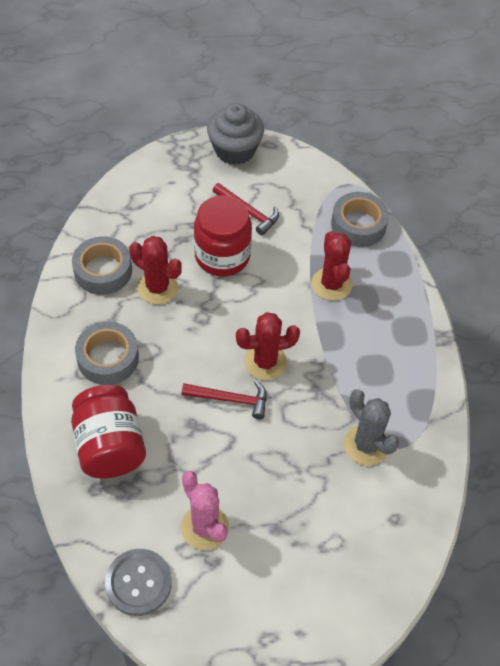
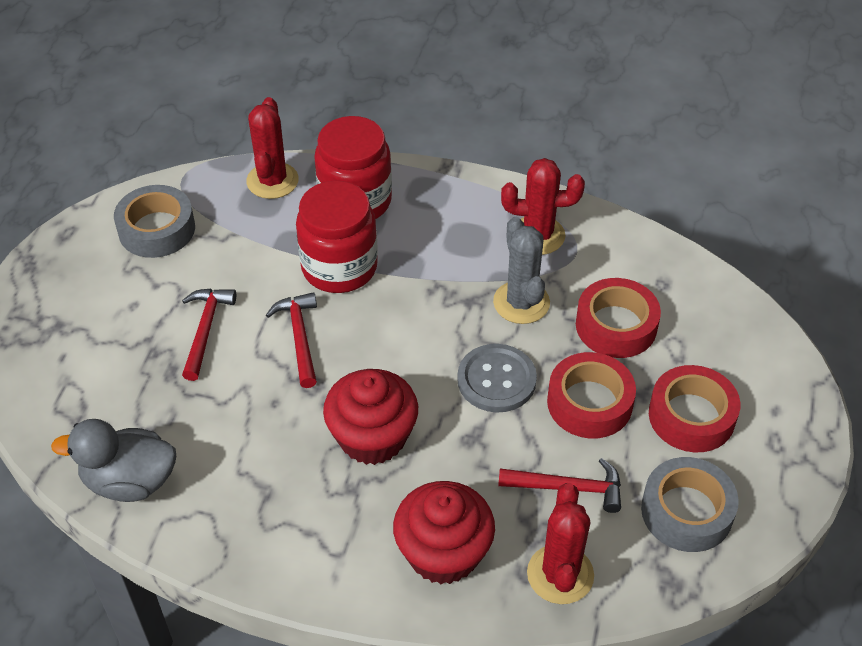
grey cupcake: [207,103,264,165] = 1 -> none = 0
grey duck: none = 0 -> [51,419,176,502] = 1
grey tape: [72,236,132,295] [75,322,139,385] [331,192,389,247] = 3 -> [114,185,195,258] [641,457,739,552] = 2
pink cactus: [181,471,229,550] = 1 -> none = 0
red cupcake: none = 0 -> [323,369,418,465] [393,481,495,584] = 2
red hammer: [182,380,267,419] [212,183,279,236] = 2 -> [182,289,236,381] [266,292,317,388] [498,458,621,513] = 3
red tape: none = 0 -> [547,352,636,438] [576,278,661,358] [649,365,740,452] = 3

